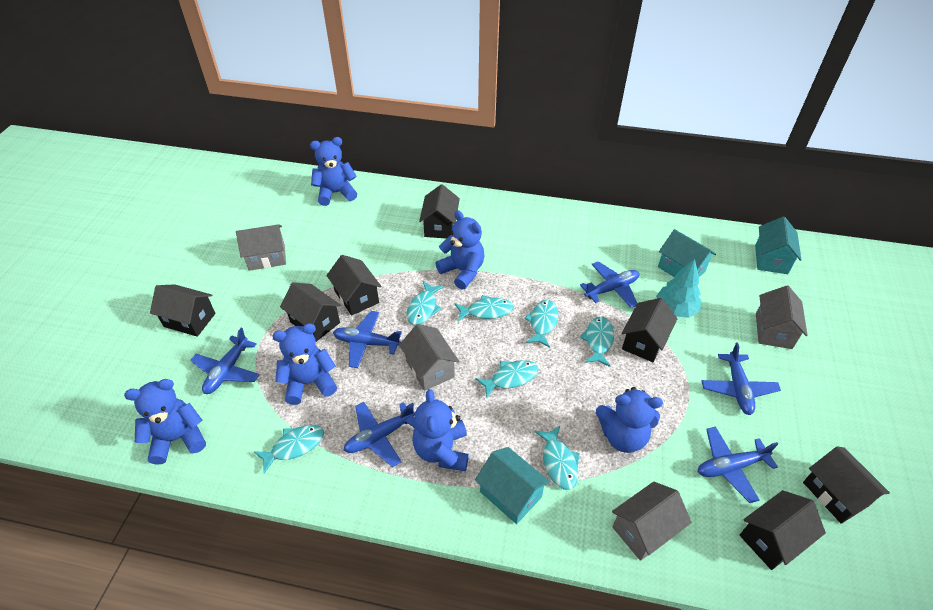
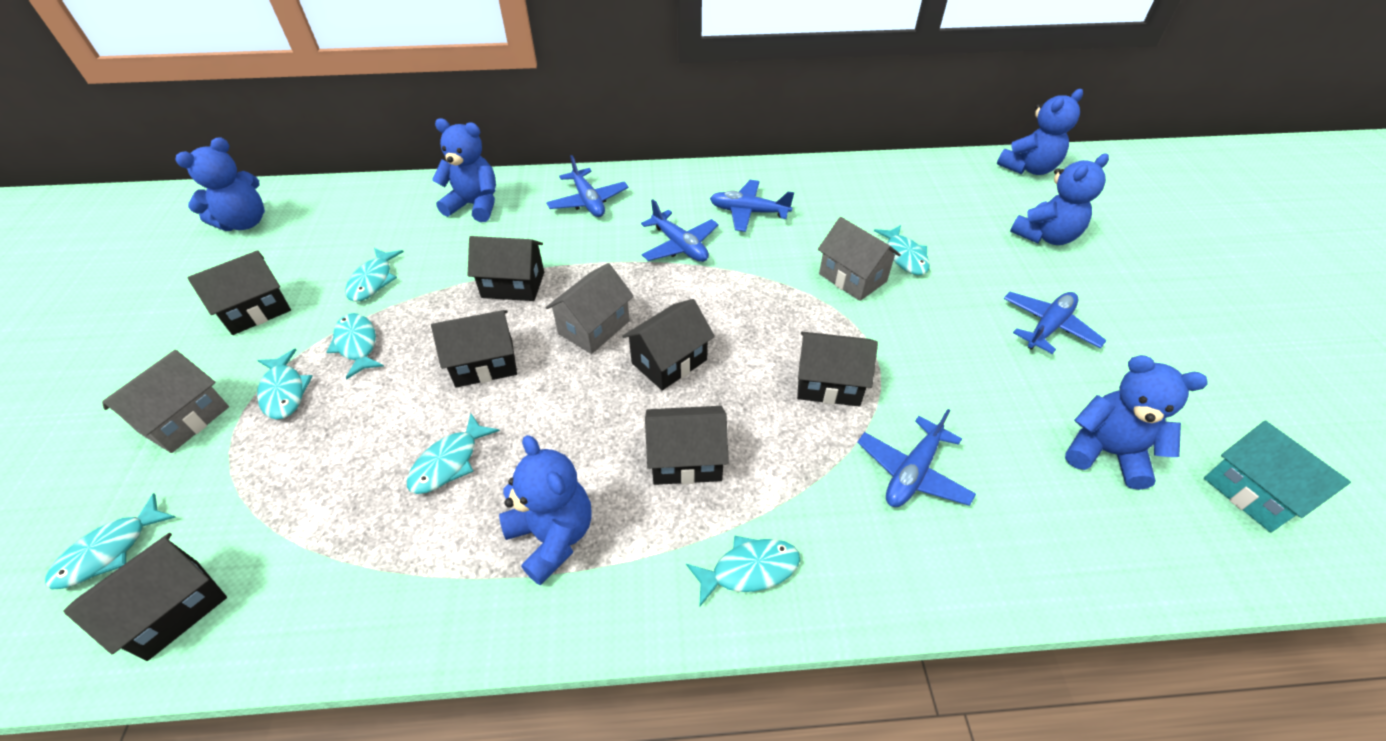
blue plane: [190,328,260,394] [333,311,402,368] [344,402,415,467] [580,261,639,308] [698,426,778,503] [701,343,781,415] = 6 -> [546,155,629,217] [641,199,719,262] [710,180,794,232] [857,409,976,507] [1003,292,1107,354] = 5
grey house: [236,224,286,271] [399,324,459,391] [612,482,692,561] [756,286,808,349] = 4 -> [102,350,229,453] [545,263,634,354] [818,217,901,301] = 3
turquoise house: [475,447,550,524] [658,229,716,277] [755,216,801,274] = 3 -> [1204,420,1351,532] = 1
turquoise tree: [656,259,701,318] = 1 -> none = 0

